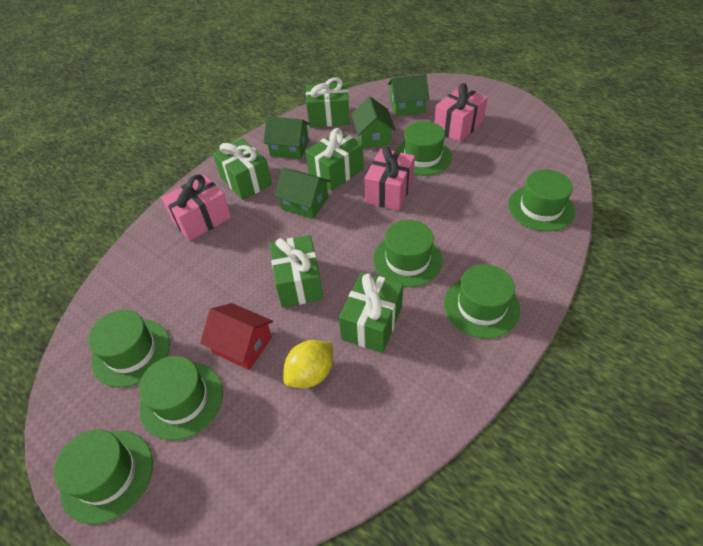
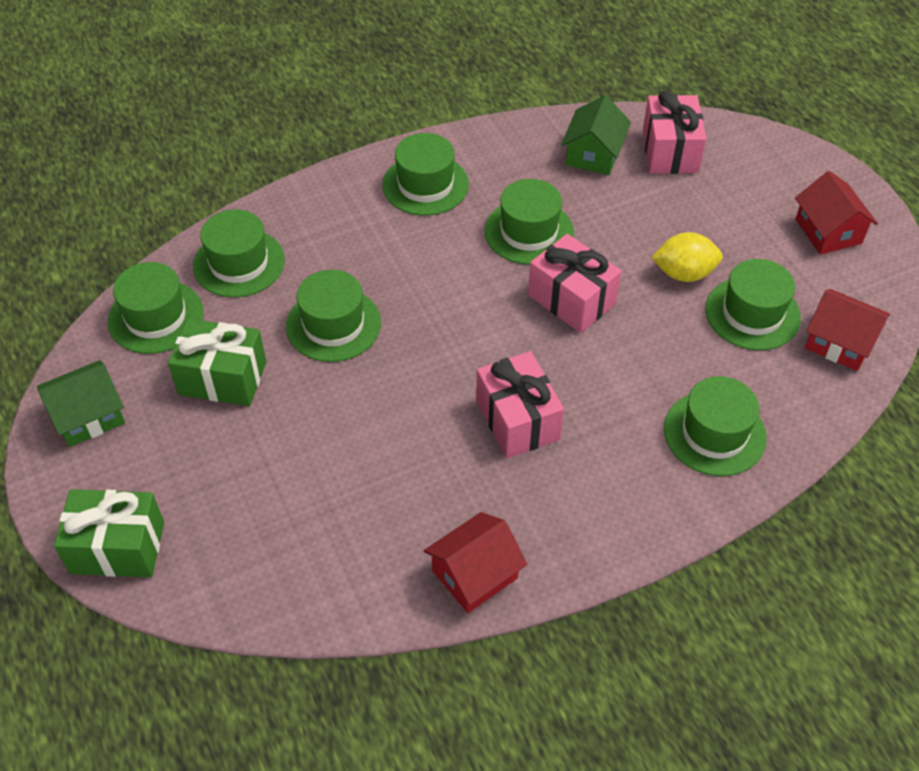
green gift: [213,138,272,200] [269,235,323,308] [305,128,364,191] [306,78,350,127] [339,272,403,353] = 5 -> [54,489,164,577] [168,318,266,406] = 2
green house: [264,116,310,159] [274,168,331,219] [352,97,396,149] [388,74,429,116] = 4 -> [37,360,125,447] [561,95,631,175] = 2
red house: [200,303,273,370] = 1 -> [424,512,528,613] [795,171,878,255] [805,289,890,371] = 3

